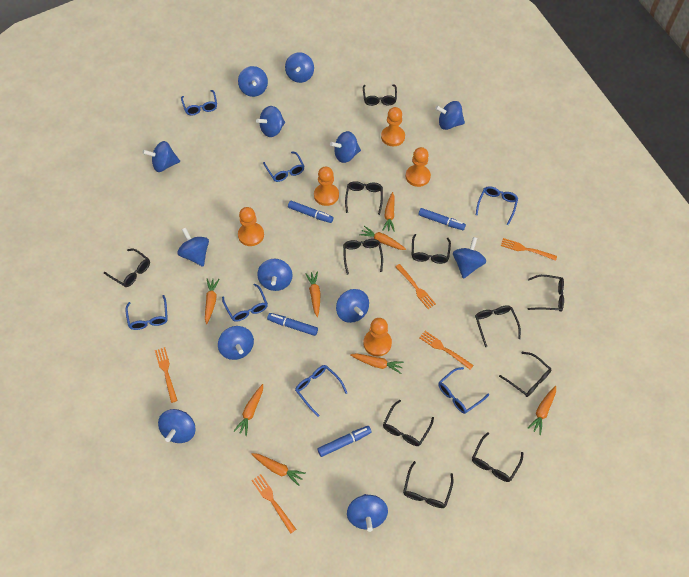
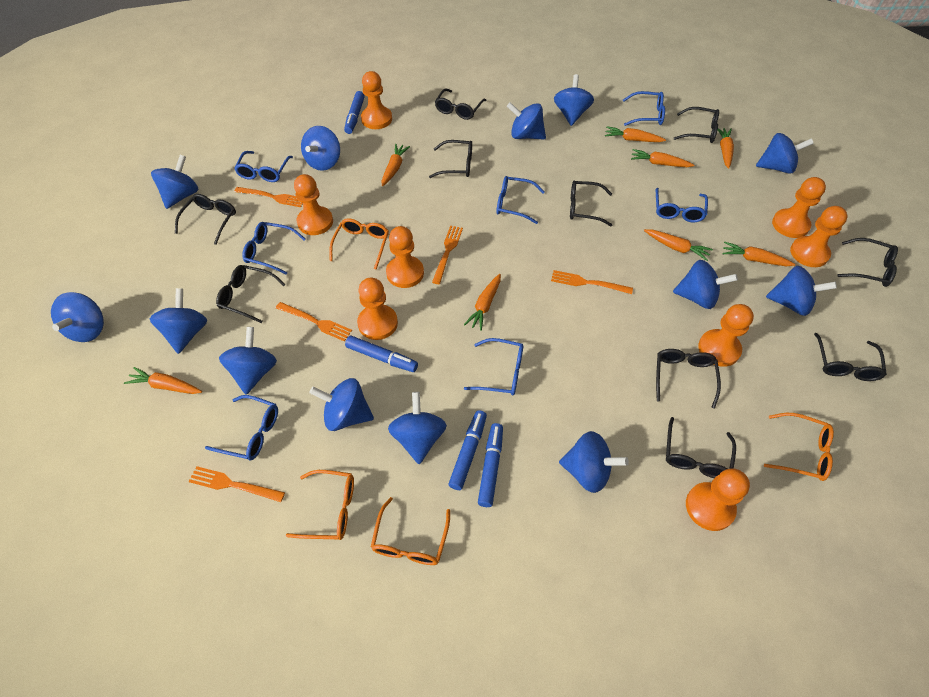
black glasses: [104,249,150,287] [343,239,383,275] [345,181,383,215] [363,84,397,106] [383,400,434,446] [403,461,453,508] [412,234,451,264] [472,433,523,482] [475,305,521,347] [499,352,551,397] [528,275,564,312] = 11 -> [175,194,236,245] [216,265,286,323] [429,140,472,178] [435,88,487,120] [570,180,612,227] [656,349,721,409] [666,417,736,478] [674,107,719,143] [814,333,887,381] [838,238,898,287] = 10
orange glasses: none = 0 -> [286,470,354,540] [329,218,389,270] [371,497,450,565] [764,413,834,481] = 4
orange pawn: [238,207,264,246] [314,167,339,206] [363,318,392,356] [381,107,405,146] [406,147,431,187] = 5 -> [294,174,333,235] [357,278,398,340] [361,71,392,129] [386,226,424,288] [686,468,750,531] [698,304,754,367] [772,177,826,238] [790,206,848,267] = 8

